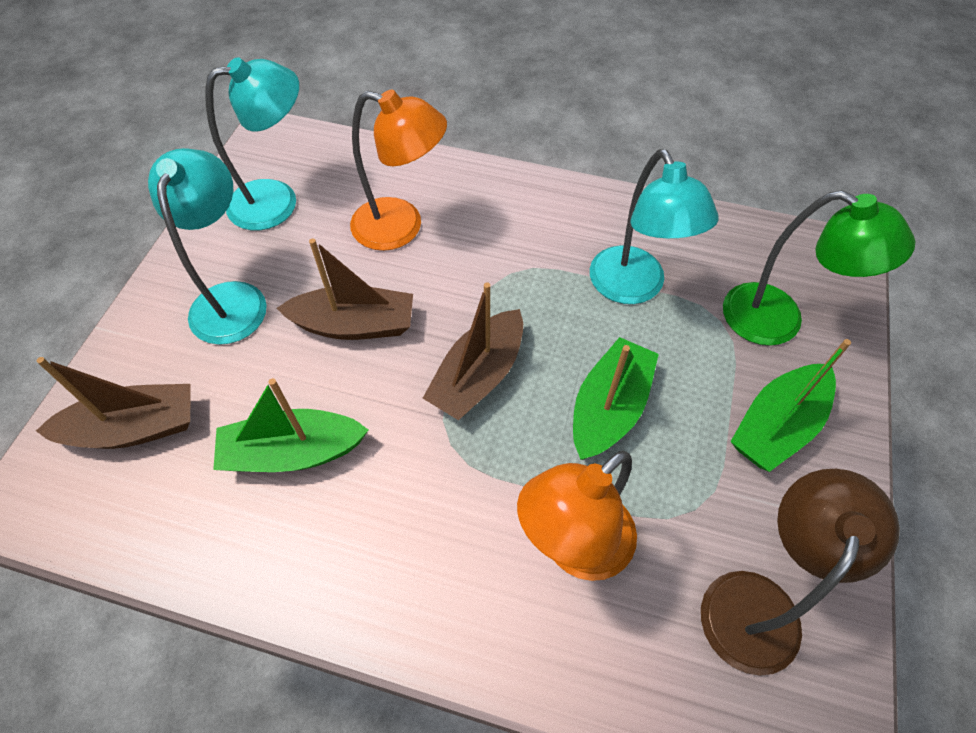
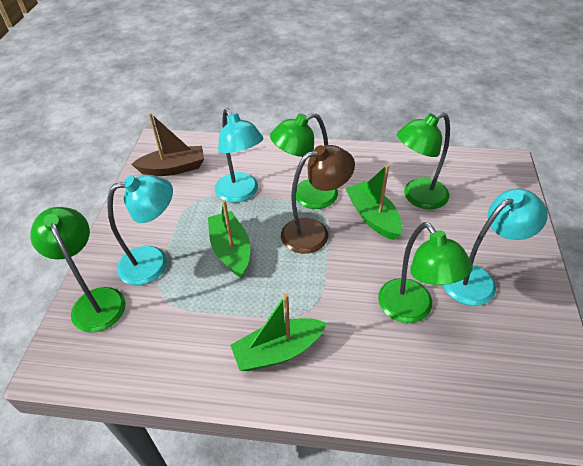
brown boat: [36,357,191,449] [277,238,413,340] [423,283,523,420] = 3 -> [132,113,204,176] = 1
green lamp: [723,190,915,346] = 1 -> [30,207,126,333] [270,113,338,209] [378,222,473,323] [397,112,450,209] = 4
orange lamp: [350,90,447,251] [517,450,637,581] = 2 -> none = 0

